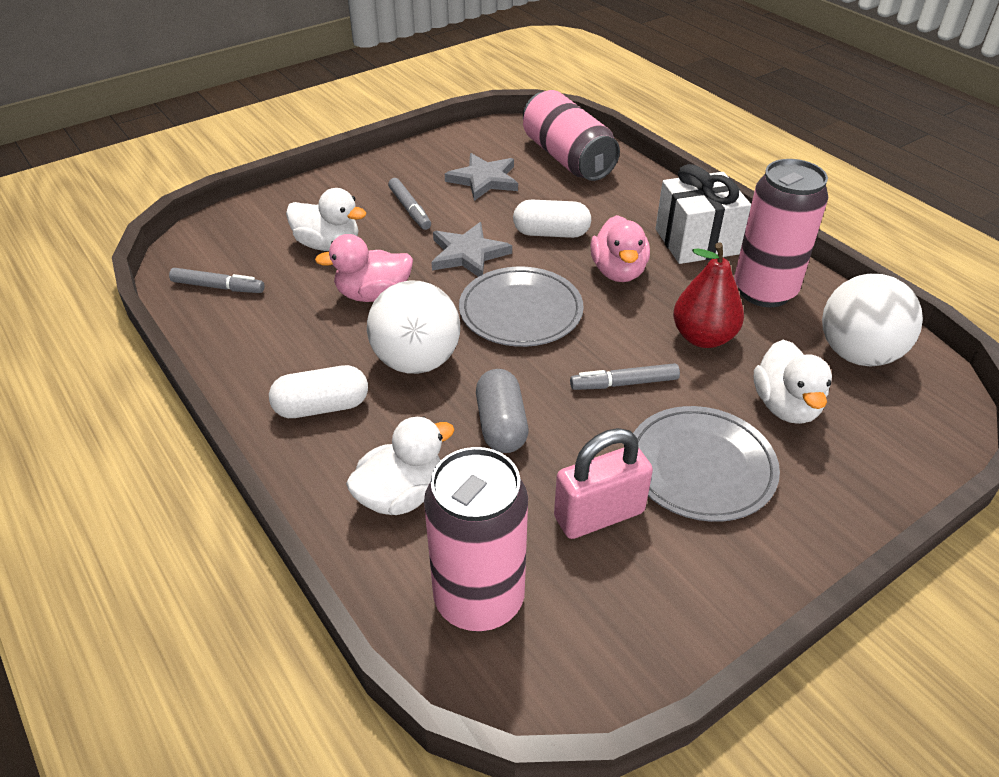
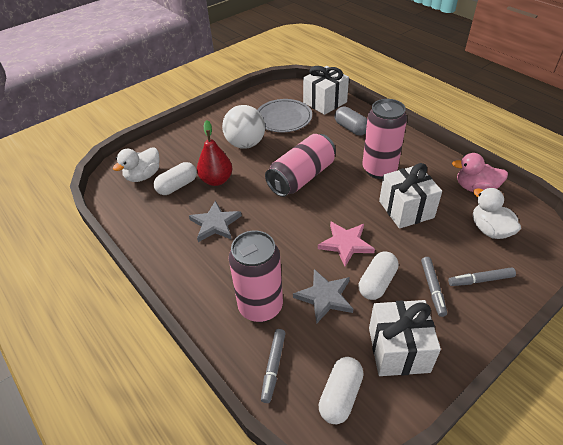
grey plate: [459,267,584,347] [633,406,780,522] = 2 -> [257,99,312,132] = 1
pink duck: [315,234,413,302] [590,215,650,282] = 2 -> [452,153,508,192] = 1
pink padlock: [554,428,653,539] = 1 -> none = 0
pink star: none = 0 -> [318,221,375,266] = 1
white ball: [367,280,460,374] [822,274,923,366] = 2 -> [222,105,265,149] = 1
white capsule: [269,365,368,418] [513,200,591,238] = 2 -> [154,162,197,195] [319,357,363,424] [359,252,398,300] = 3
white duck: [286,188,366,251] [346,416,454,515] [754,340,832,424] = 3 -> [113,147,159,182] [473,188,521,239] = 2
white gift: [655,164,751,264] = 1 -> [303,66,349,115] [369,300,441,376] [379,163,442,229] = 3

